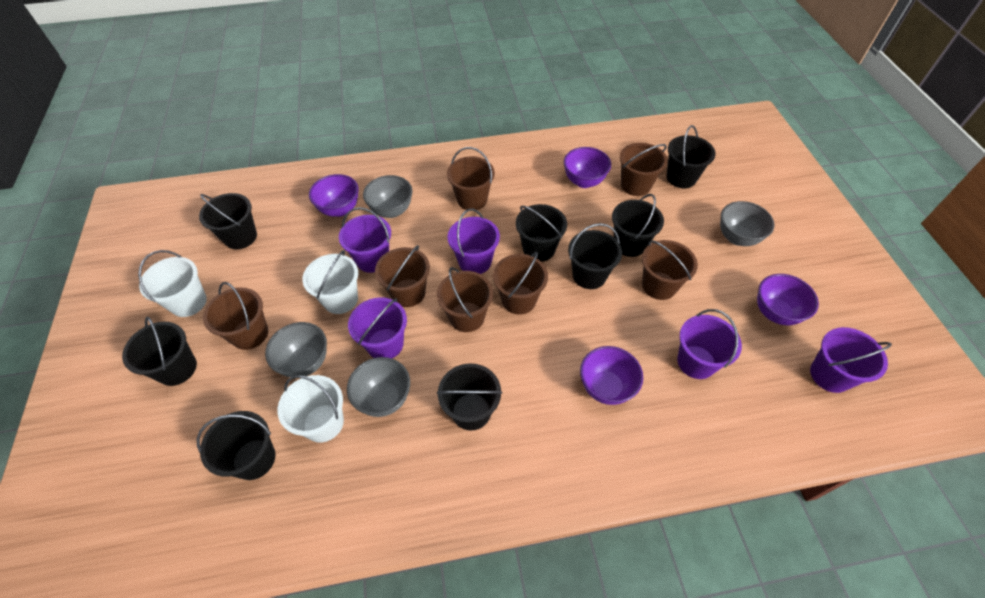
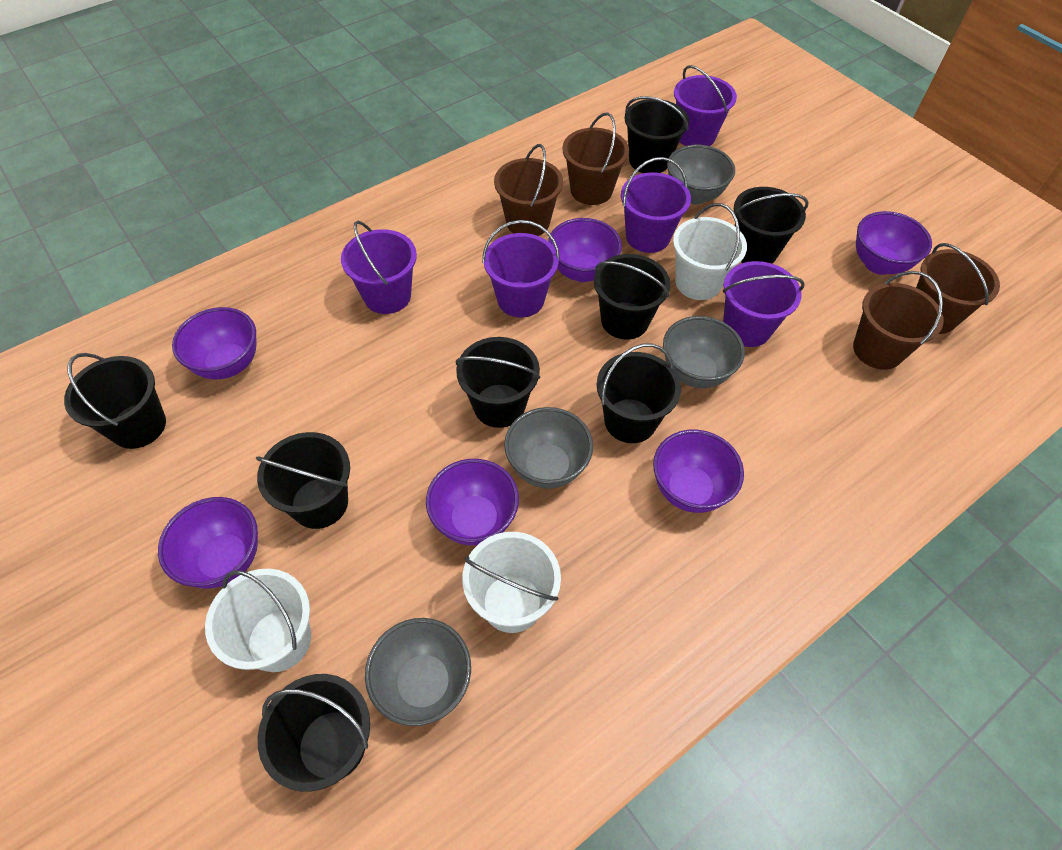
brown bucket: [203,282,268,350] [375,245,430,307] [437,267,493,332] [447,147,495,210] [493,252,548,314] [620,143,667,196] [642,240,698,300] = 7 -> [494,144,563,236] [562,112,629,205] [853,271,944,370] [916,243,1000,334] = 4
purple bowl: [309,174,359,217] [564,147,611,188] [580,346,643,405] [757,274,819,325] = 4 -> [158,497,258,589] [172,307,256,380] [426,459,519,545] [548,218,622,282] [653,430,744,513] [856,211,932,275] = 6

